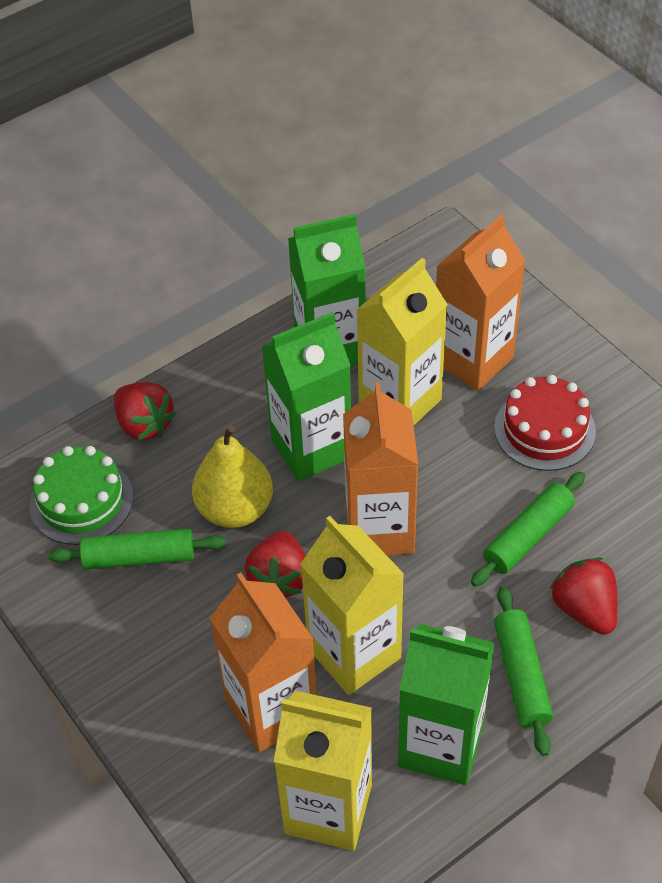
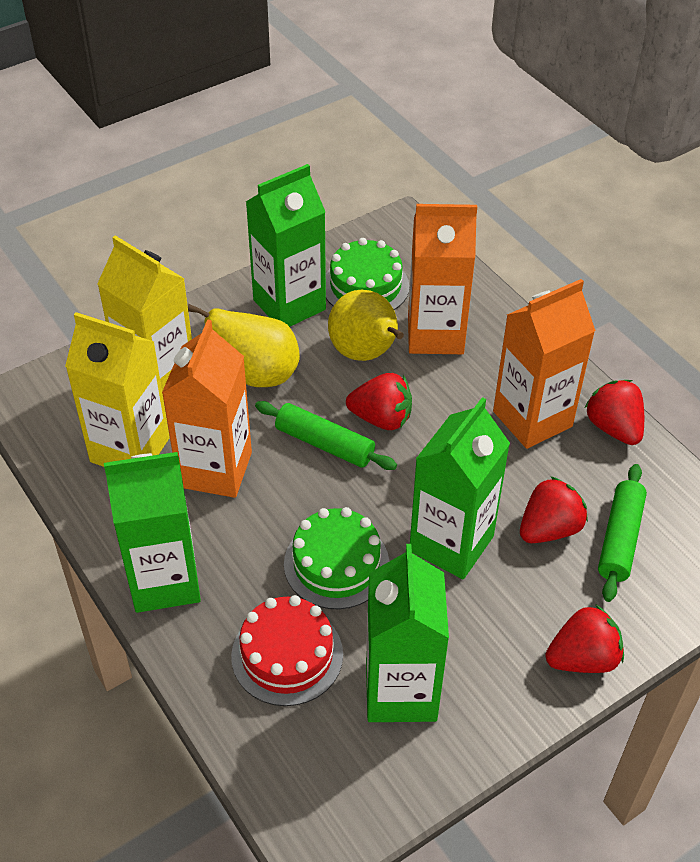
green cake: [30,446,133,545] = 1 -> [284,507,389,609] [326,238,410,310] = 2
green carton: [262,312,351,481] [288,214,366,367] [398,624,494,785] = 3 -> [104,452,201,613] [246,164,326,327] [366,544,449,722] [410,397,510,579] = 4
green rolling pin: [48,529,226,569] [471,472,585,586] [494,586,553,756] = 3 -> [255,401,397,470] [598,464,647,602] = 2
red strawberry: [114,382,176,441] [245,531,306,598] [550,557,618,635] = 3 -> [346,373,412,430] [520,476,588,543] [545,604,624,673] [585,380,644,445] = 4
yellow carton: [274,690,372,851] [300,516,404,695] [357,258,448,425] = 3 -> [65,312,170,467] [97,235,192,400] = 2
yellow pear: [192,425,273,528] = 1 -> [188,304,300,387] [328,290,404,361] = 2

